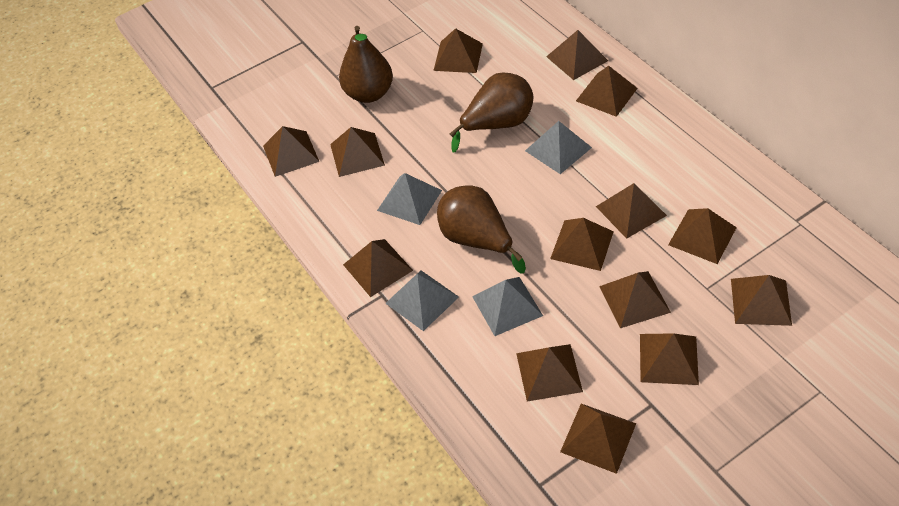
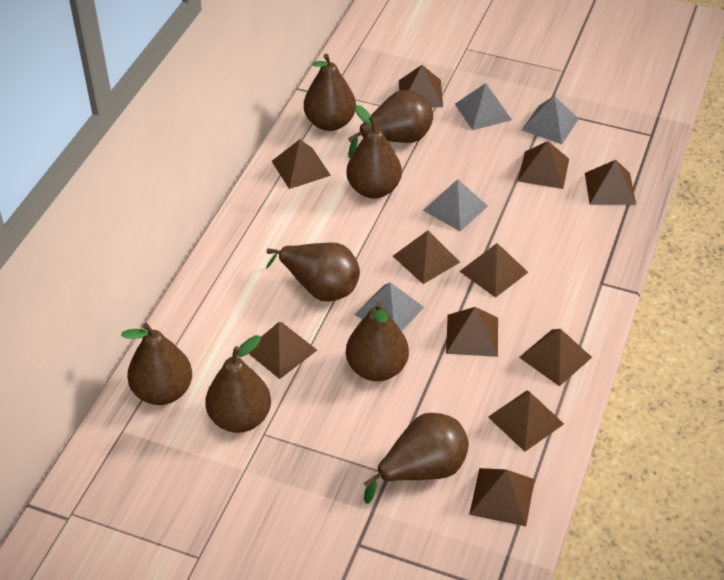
brown pear: [339,26,393,103] [437,186,526,274] [450,73,533,153] = 3 -> [121,323,192,405] [205,335,271,433] [266,242,360,301] [304,54,356,131] [346,105,402,198] [346,301,409,381] [348,90,433,158] [364,413,469,504] = 8
brown pyramid: [263,126,319,177] [330,127,385,177] [343,239,413,297] [433,28,483,73] [516,344,583,402] [546,30,608,80] [550,218,614,271] [560,404,636,474] [576,66,638,117] [596,183,667,239] [599,271,671,328] [640,333,699,385] [668,208,737,264] [731,275,792,326] = 14 -> [249,322,317,379] [272,139,331,189] [393,230,460,284] [399,65,443,107] [446,307,498,357] [459,243,528,298] [469,468,535,526] [488,391,564,452] [518,141,569,189] [519,329,592,386] [585,160,636,205] = 11

